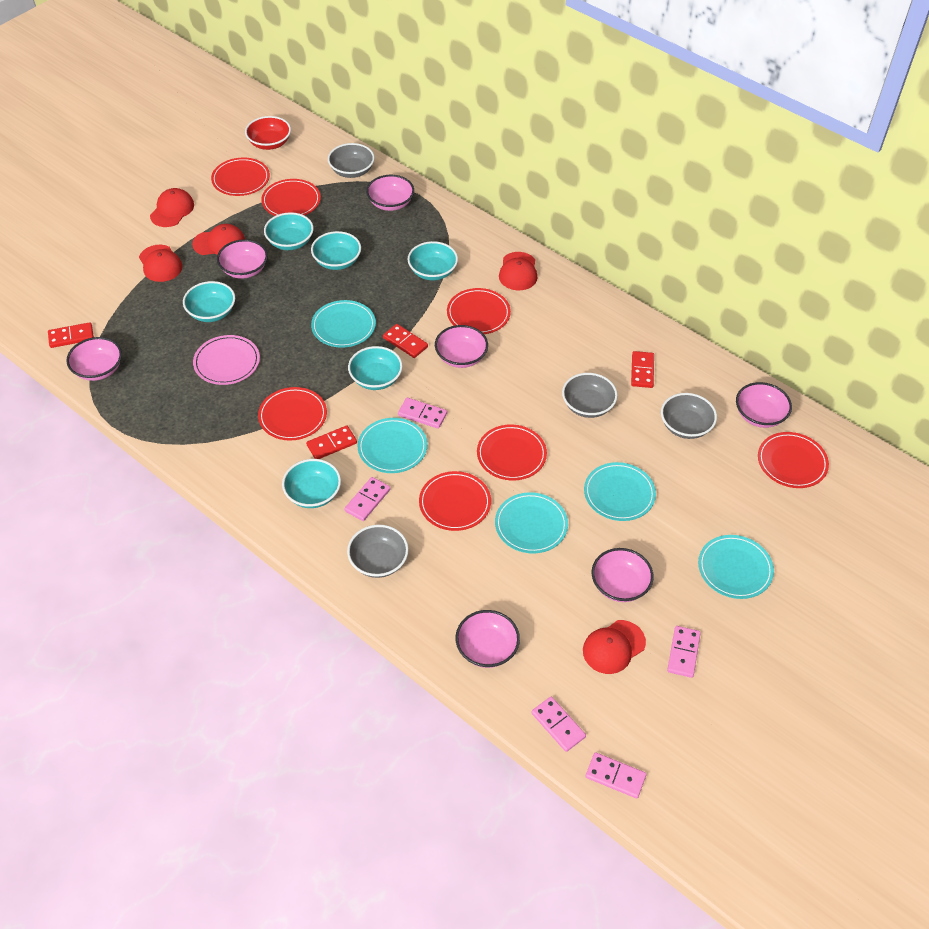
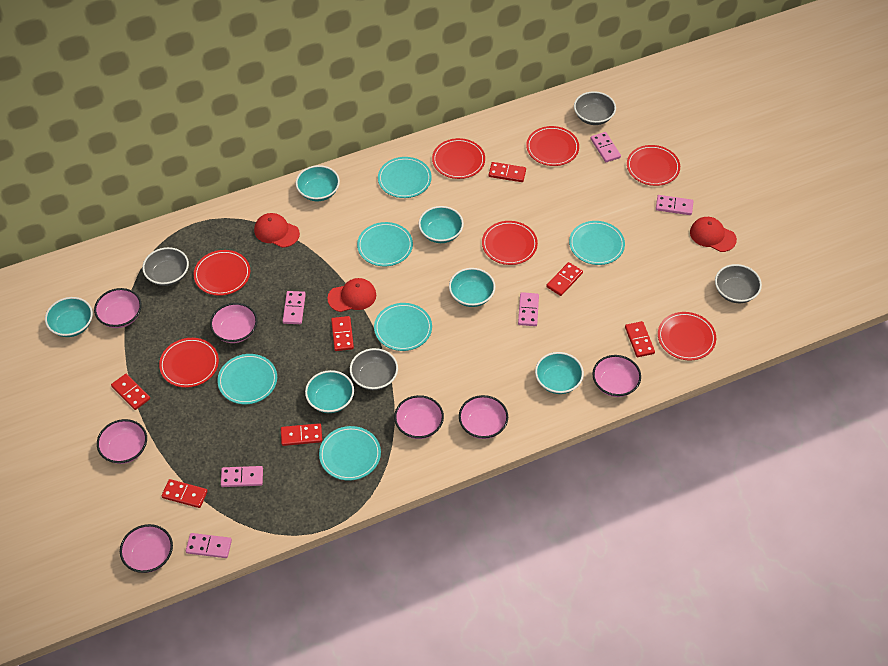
pink domino: [344,477,390,521] [398,398,447,429] [531,697,586,752] [585,752,647,798] [667,626,701,678] = 5 -> [186,533,232,558] [221,466,263,487] [283,291,306,324] [518,292,539,326] [591,132,621,162] [656,195,693,215] = 6
pink plate: [193,335,260,385] = 1 -> none = 0
red bowl: [245,116,291,150] = 1 -> none = 0
red cap: [139,245,182,282] [150,188,194,227] [192,224,245,255] [499,252,537,290] [583,620,646,674] = 5 -> [254,213,300,248] [327,278,376,312] [690,217,737,252] = 3
red domino: [48,322,94,348] [306,425,357,459] [383,324,428,358] [631,351,654,388] = 4 -> [111,374,150,410] [162,479,208,508] [281,423,322,446] [331,316,354,351] [489,162,526,182] [546,262,583,296] [625,321,655,357] = 7
turquoise plate: [311,300,376,348] [358,418,427,473] [495,492,568,554] [584,462,656,521] [698,535,774,599] = 5 -> [217,354,277,404] [319,426,381,481] [357,222,413,266] [374,303,432,351] [378,157,432,198] [569,221,625,265] = 6

